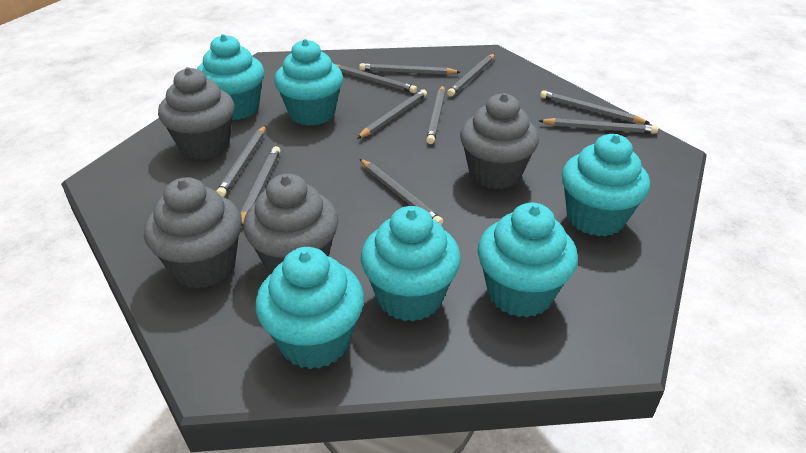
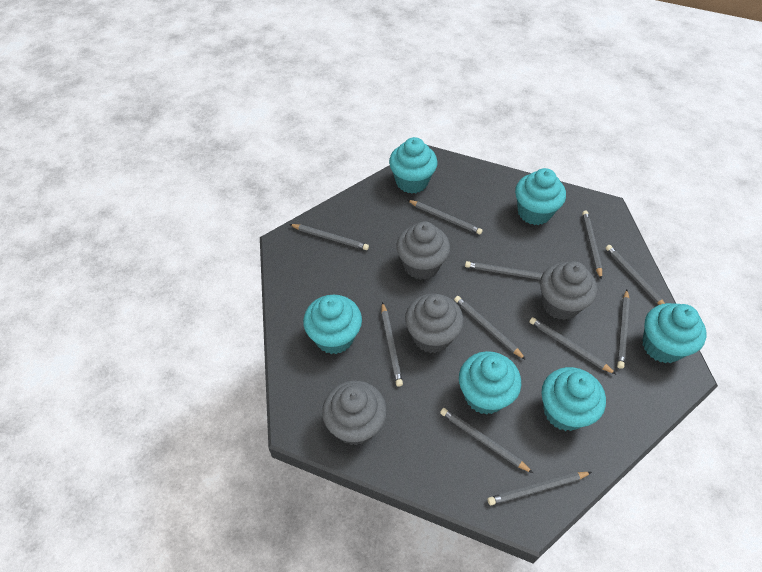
grey pencil: [216,125,266,197] [240,146,281,225] [336,65,417,93] [357,89,427,139] [359,63,460,75] [360,159,443,225] [426,86,445,144] [447,54,495,96] [539,118,658,134] [540,90,650,124] = 10 -> [289,224,369,250] [381,302,403,387] [408,200,483,235] [440,408,533,473] [454,296,526,360] [465,261,543,280] [488,472,592,505] [529,317,616,374] [582,211,602,280] [606,245,665,305] [617,290,630,369] = 11

